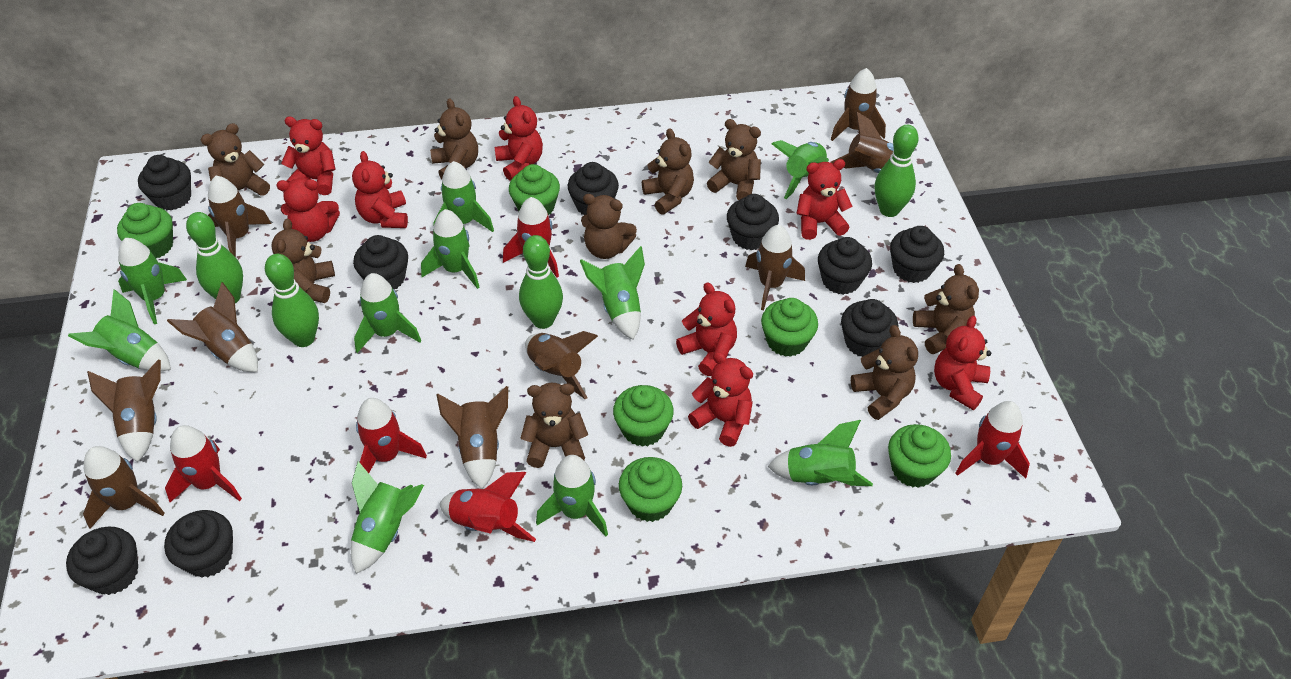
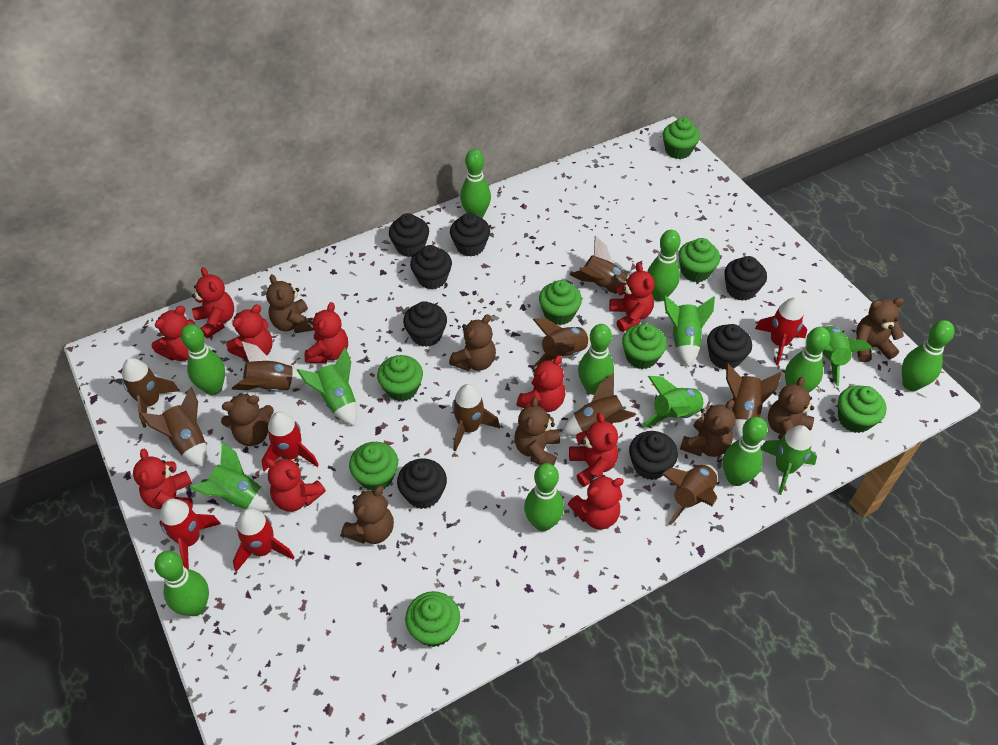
black cupcake: [66,526,138,595] [138,155,191,211] [164,510,233,578] [353,235,408,289] [568,162,619,215] [727,194,779,250] [818,237,872,295] [841,299,898,357] [890,226,944,283] = 9 -> [389,213,429,257] [397,459,447,509] [403,301,447,347] [410,245,452,290] [450,213,490,257] [629,431,678,480] [707,324,752,369] [724,256,767,301] = 8
brown teddy bear: [201,123,270,196] [272,219,335,303] [430,98,478,179] [520,383,588,468] [581,194,637,259] [642,128,694,215] [707,119,761,200] [851,325,918,420] [913,264,979,354] = 9 -> [221,393,274,446] [266,274,314,333] [341,485,394,544] [449,314,496,371] [514,397,560,465] [680,400,736,457] [768,377,814,440] [856,298,904,362] = 8
green bowling pin: [186,212,243,303] [265,254,319,347] [519,235,563,329] [875,125,919,217] = 4 -> [155,551,209,616] [181,324,225,395] [460,149,491,218] [524,463,564,531] [578,324,614,395] [647,230,681,301] [723,417,767,486] [785,327,830,393] [902,320,955,391] = 9
green cupcake: [117,203,173,258] [509,164,560,216] [613,385,674,447] [619,457,682,522] [761,298,818,357] [888,424,951,488] = 6 -> [349,442,398,491] [377,355,423,402] [405,591,460,647] [539,280,582,325] [622,323,667,369] [663,117,700,159] [678,238,720,282] [838,385,887,433] = 8
green rocket: [68,289,171,371] [118,238,187,324] [351,461,424,574] [354,273,421,353] [421,209,479,289] [434,161,494,232] [536,455,608,537] [580,246,645,340] [768,420,873,486] [772,140,829,199] = 10 -> [190,441,273,512] [297,347,357,426] [641,376,709,428] [664,295,715,367] [761,425,817,495] [822,325,873,386] = 6
red rocket: [165,425,242,502] [356,398,427,473] [439,472,536,542] [503,197,559,278] [955,401,1030,479] = 5 -> [159,499,221,569] [233,508,295,572] [262,411,319,471] [755,298,807,365] = 4
red teddy bear: [276,178,340,242] [281,117,336,195] [352,151,408,228] [495,96,543,180] [676,282,737,376] [688,352,753,447] [796,159,853,240] [934,316,991,410] = 8 -> [133,449,193,509] [152,306,195,361] [192,267,234,338] [226,304,273,360] [264,457,326,512] [305,302,348,363] [516,355,566,412] [568,475,624,530] [569,413,618,487] [609,263,655,332] = 10

